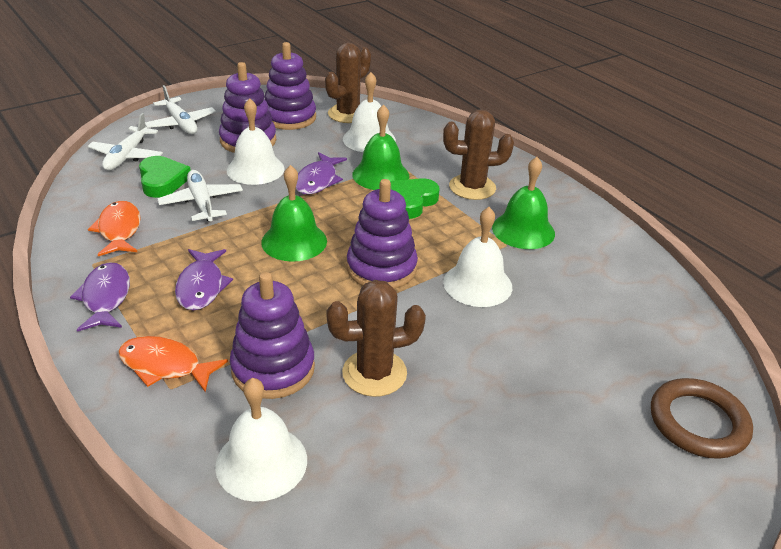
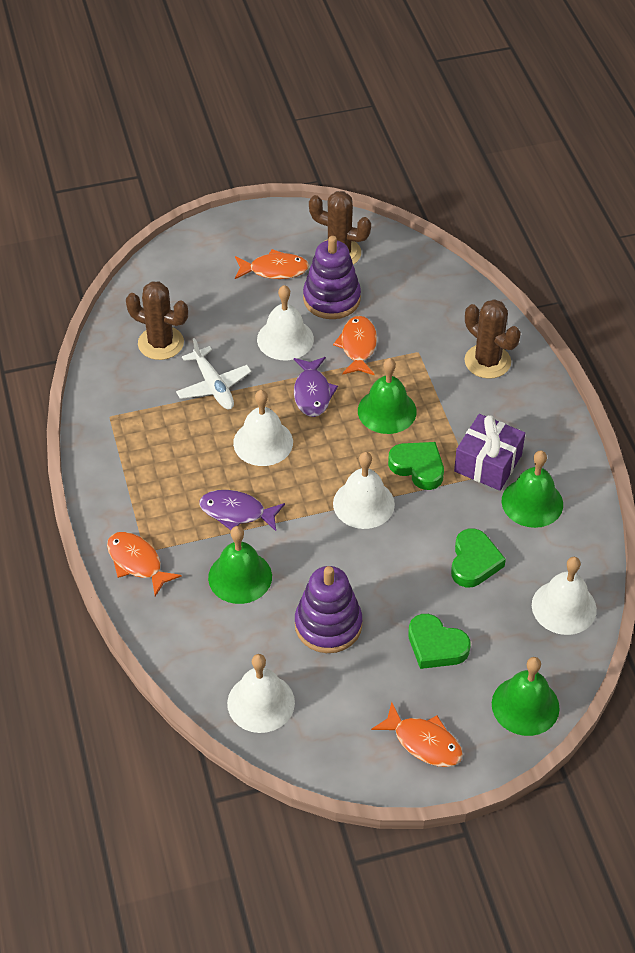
brown ring: [651,378,753,459] = 1 -> none = 0
green bell: [261,165,327,262] [352,104,409,190] [492,157,555,249] = 3 -> [208,526,272,604] [358,358,417,434] [492,657,560,736] [502,451,563,528] = 4
green heart: [139,156,191,198] [390,178,439,219] = 2 -> [388,442,444,490] [408,614,471,669] [451,529,506,587] = 3
orange fish: [88,201,141,256] [118,336,228,392] = 2 -> [107,532,182,596] [235,249,309,279] [333,316,377,375] [371,702,463,767] = 4
purple fish: [70,262,130,332] [175,249,233,311] [296,152,347,194] = 3 -> [199,490,285,531] [294,357,338,417] = 2
purple gift: none = 0 -> [454,414,525,491] = 1
purple stacking toy: [219,62,276,153] [230,272,315,399] [265,42,316,130] [347,179,418,289] = 4 -> [295,566,362,653] [303,236,361,319] = 2
white bell: [215,378,307,502] [226,98,285,185] [343,72,396,152] [443,207,512,307] = 4 -> [227,654,295,733] [233,390,293,466] [257,285,314,360] [333,452,395,529] [532,557,597,635] = 5
white plane: [88,113,163,171] [145,85,216,134] [157,170,243,222] = 3 -> [176,338,251,409] = 1

